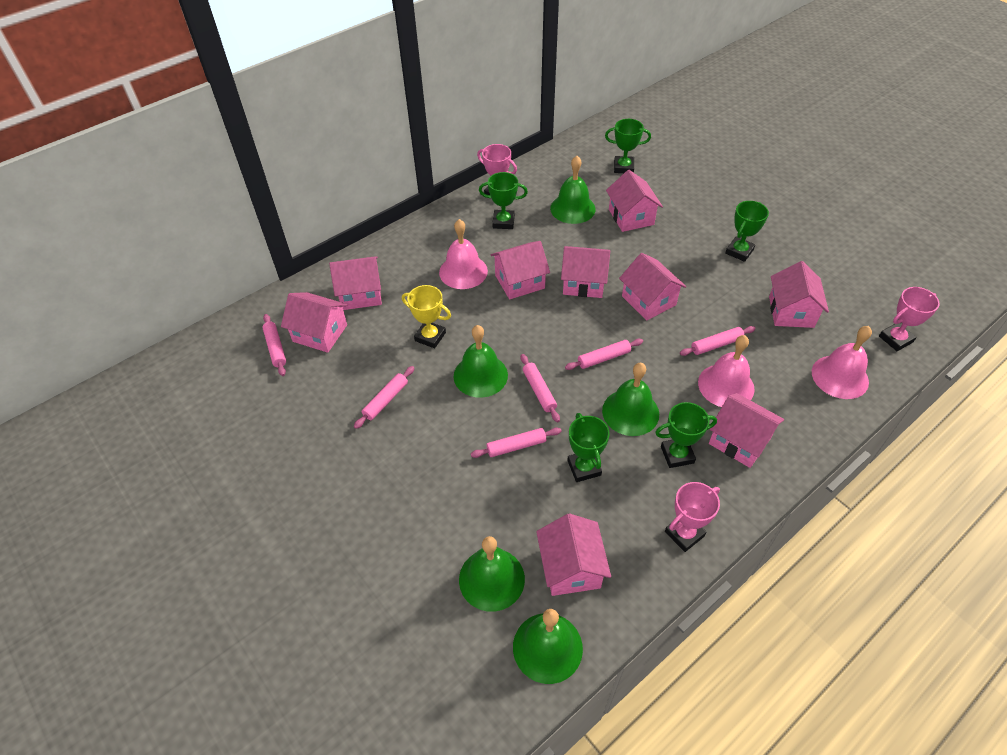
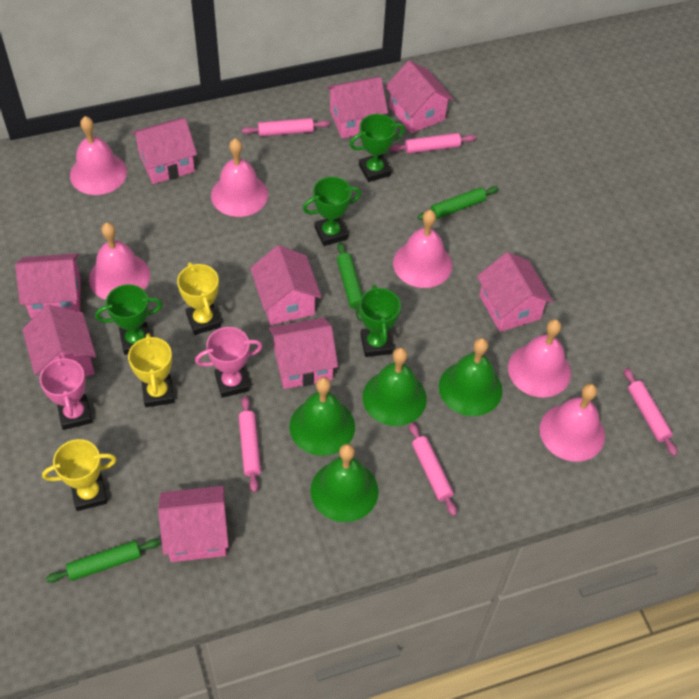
green bell: [454,325,508,398] [459,536,525,612] [513,609,583,684] [550,156,596,224] [602,363,659,436] = 5 -> [290,377,355,456] [310,444,379,522] [362,347,427,426] [439,338,503,416] = 4
green rolling pin: none = 0 -> [46,539,160,583] [337,242,363,321] [418,186,499,220] = 3
green trophy: [479,172,528,229] [567,413,610,482] [605,119,651,173] [655,402,717,468] [725,201,769,262] = 5 -> [95,284,163,355] [303,177,361,246] [350,114,405,182] [359,285,401,357] = 4
pink bell: [439,219,488,289] [698,335,755,407] [812,326,872,399] = 3 -> [70,116,127,195] [89,222,150,300] [211,138,268,217] [393,210,452,288] [508,319,571,397] [540,384,605,462] = 6
pink rolling pin: [262,314,286,376] [354,366,414,429] [471,428,562,458] [521,354,560,422] [565,339,643,370] [680,326,755,356] = 6 -> [238,396,261,493] [242,118,330,137] [390,133,476,154] [409,423,457,516] [624,368,677,456] = 5
pink trophy: [477,144,517,195] [665,482,720,552] [879,287,940,351] = 3 -> [40,355,92,430] [195,327,263,398] = 2
yellow trophy: [402,285,451,348] = 1 -> [42,439,117,511] [128,333,174,407] [177,262,221,335] = 3

